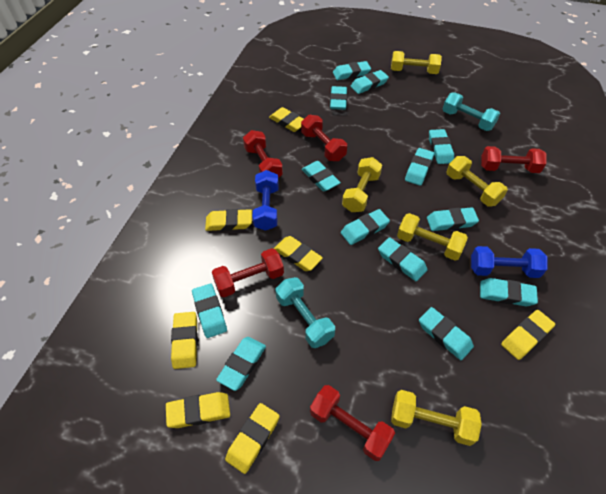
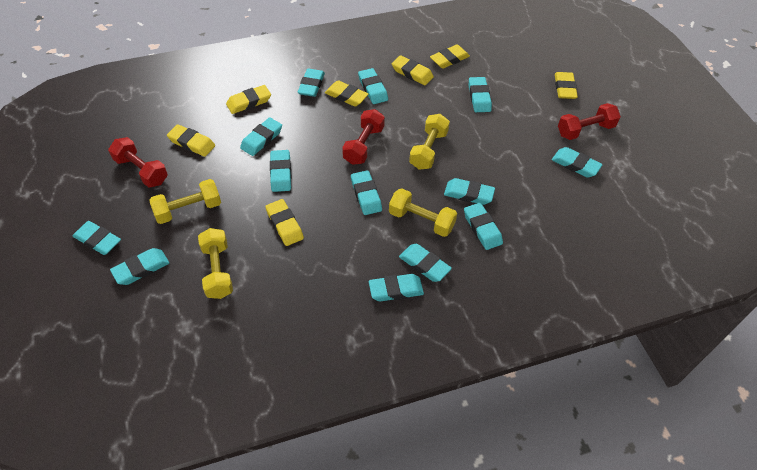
blue dumbbell: [252,170,279,231] [471,246,547,278] = 2 -> none = 0
red dumbbell: [212,248,284,297] [243,130,283,178] [301,115,347,161] [310,385,395,461] [481,146,547,173] = 5 -> [108,137,168,187] [342,109,385,165] [558,103,621,140] = 3
turquoise dumbbell: [276,277,335,348] [443,93,500,131] = 2 -> none = 0
yellow dumbbell: [342,157,382,212] [391,51,442,74] [391,390,482,446] [397,213,468,261] [446,156,508,207] = 5 -> [149,179,221,224] [198,228,233,299] [389,188,457,237] [409,114,450,170] = 4

